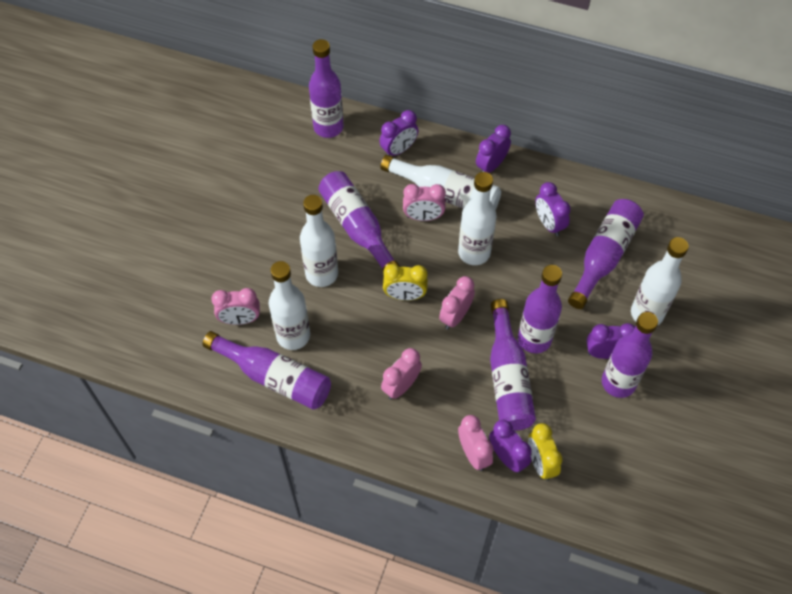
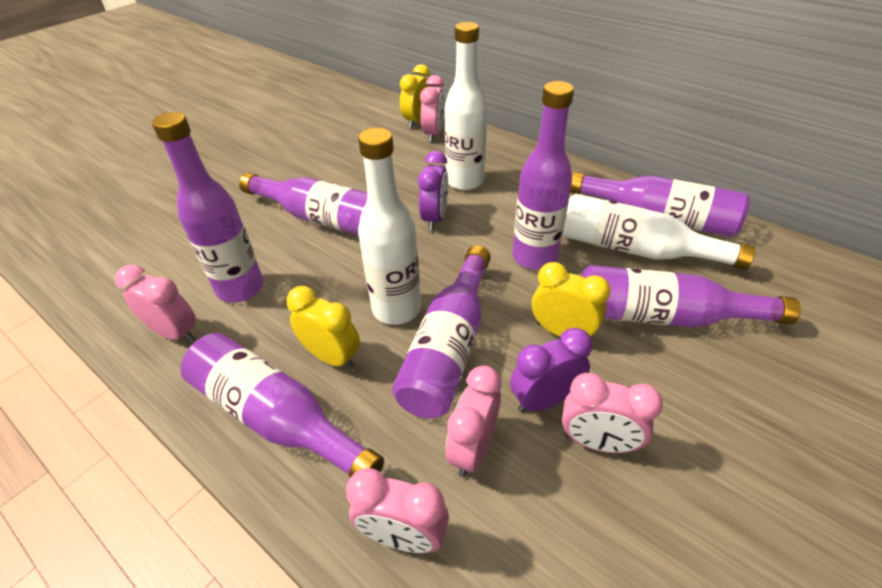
purple clock: [379,110,418,156] [476,125,511,173] [489,420,532,472] [535,182,571,236] [587,323,635,359] = 5 -> [418,151,448,231] [510,328,592,413] = 2
white bottle: [269,261,310,350] [300,195,338,287] [380,155,501,210] [458,172,496,265] [631,237,689,326] = 5 -> [358,128,421,325] [445,22,487,191] [563,194,755,270] = 3
yellow clock: [383,264,428,301] [528,423,563,481] = 2 -> [287,286,360,370] [400,64,432,128] [532,262,611,337] = 3

